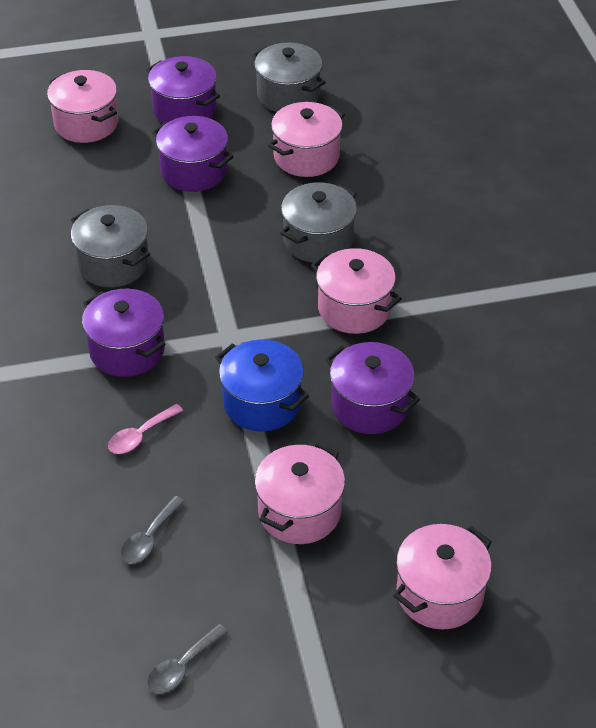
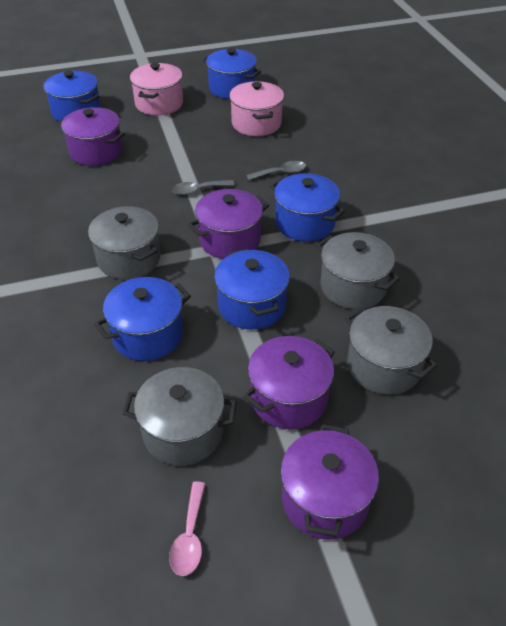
blue pot: [215,340,309,432] = 1 -> [44,71,101,121] [94,277,191,361] [203,48,261,99] [214,249,290,330] [270,173,345,242] = 5
grey pot: [71,205,150,287] [252,42,326,112] [280,182,357,263] = 3 -> [88,206,161,280] [122,367,237,466] [316,232,400,309] [345,306,437,395] = 4
pink pot: [47,70,118,143] [254,442,345,544] [268,102,345,177] [311,248,402,334] [393,524,492,630] = 5 -> [130,63,183,115] [229,81,284,136] = 2

